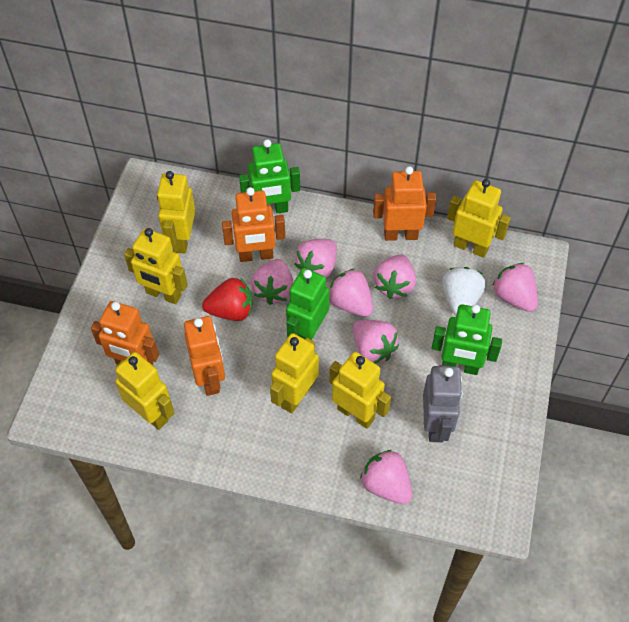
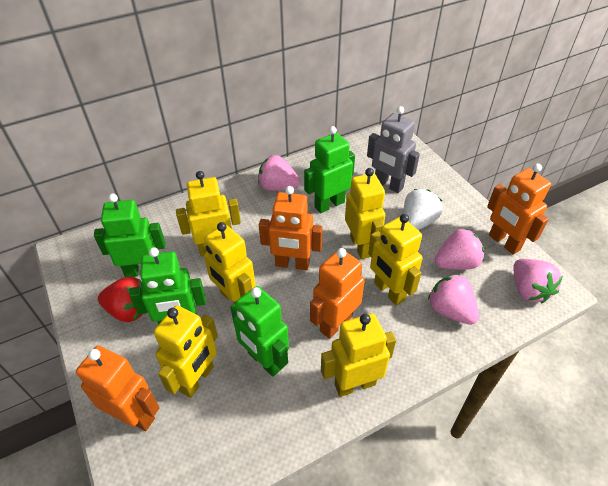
green robot: [239,139,300,213] [286,268,330,340] [432,304,502,375] = 3 -> [94,194,166,277] [129,247,206,325] [230,286,289,377] [304,126,355,213] = 4
pink strawberry: [251,259,294,305] [295,239,337,278] [329,268,373,317] [353,320,399,364] [360,450,413,504] [373,254,416,299] [492,263,538,312] = 7 -> [258,155,300,191] [428,274,479,325] [435,228,484,270] [514,259,563,303] = 4

